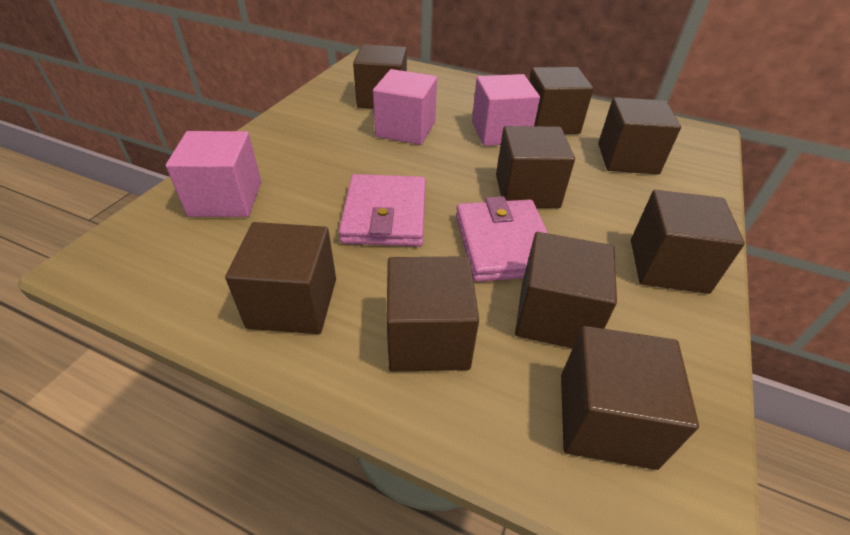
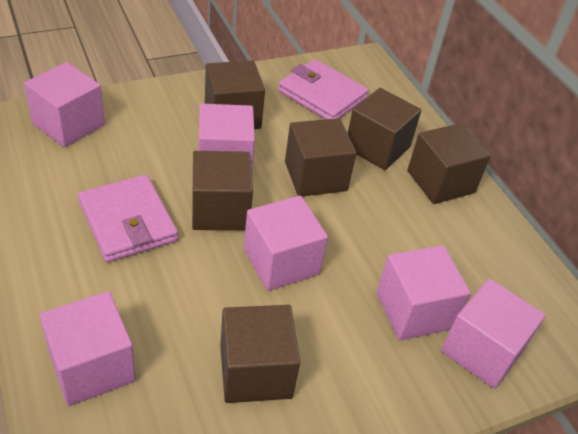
brown cube: [225,222,336,334] [353,44,407,109] [386,256,479,372] [496,126,575,208] [515,232,617,348] [529,67,594,134] [561,326,699,470] [598,97,681,174] [631,190,745,294] = 9 -> [192,151,253,230] [205,60,265,129] [220,305,300,403] [285,118,356,196] [348,88,422,170] [407,123,491,204] = 6
pink cube: [166,131,261,217] [373,69,437,145] [472,74,540,146] = 3 -> [24,62,105,147] [40,291,136,406] [199,104,255,169] [244,196,328,291] [376,245,471,340] [441,279,546,389] = 6

